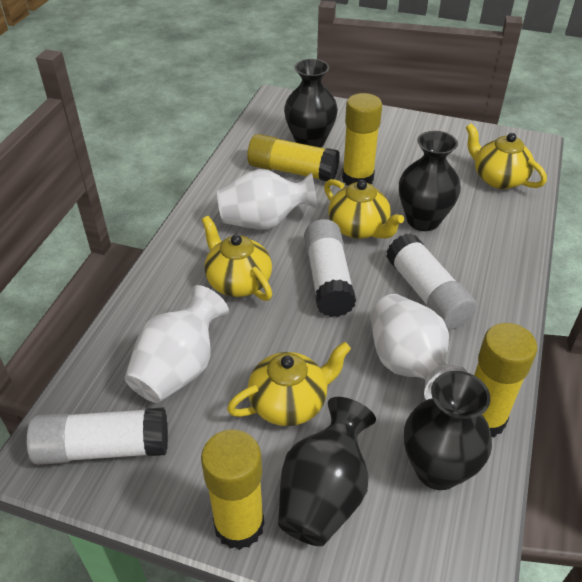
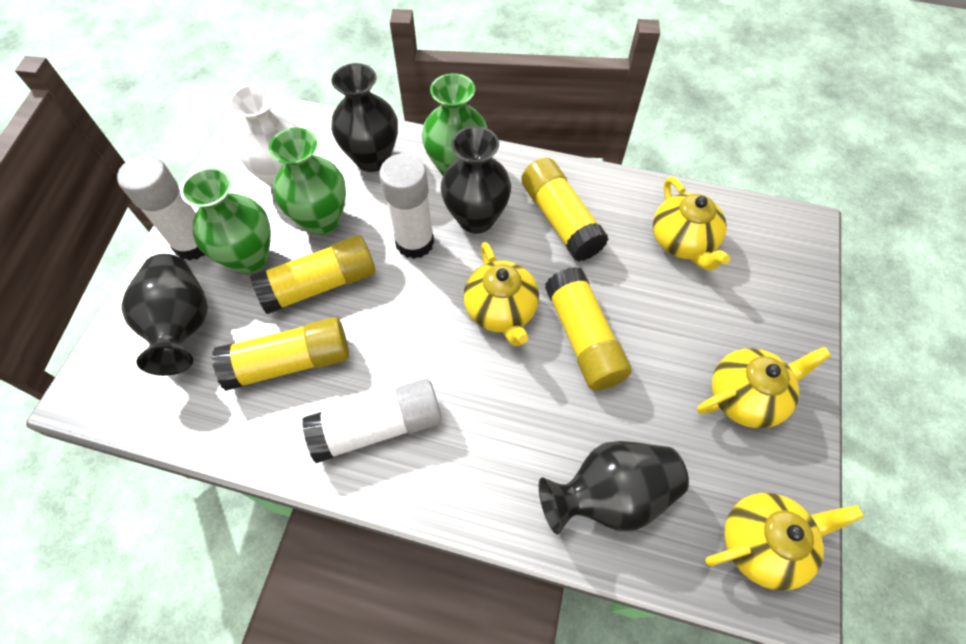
green vase: none = 0 -> [180,168,271,274] [269,127,346,235] [422,73,488,176] = 3
white vase: [125,285,229,403] [217,169,318,230] [370,294,467,400] = 3 -> [228,84,299,189] = 1

